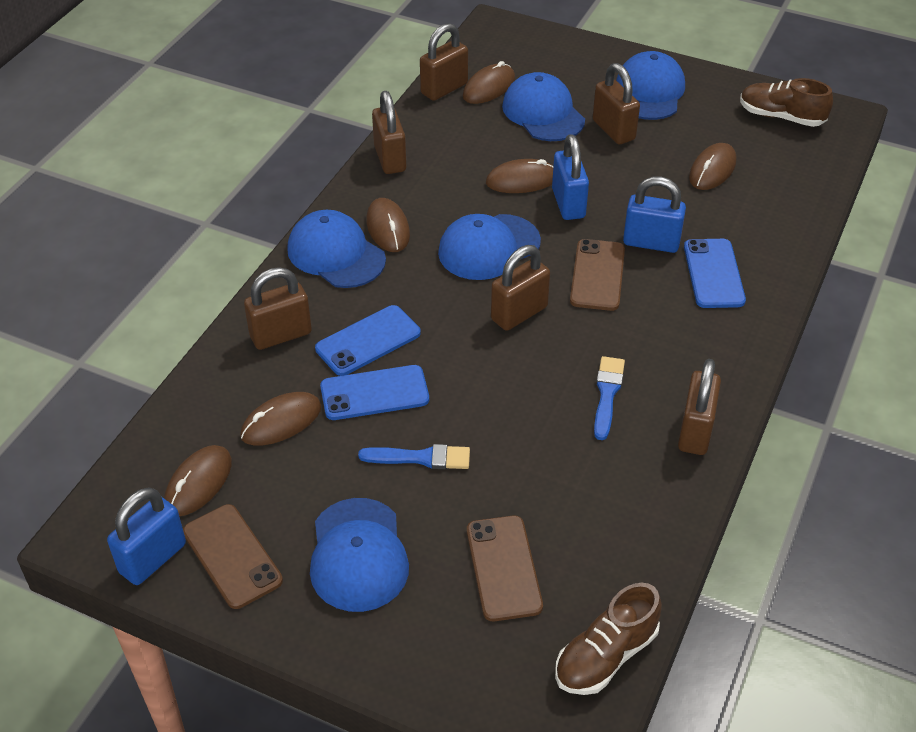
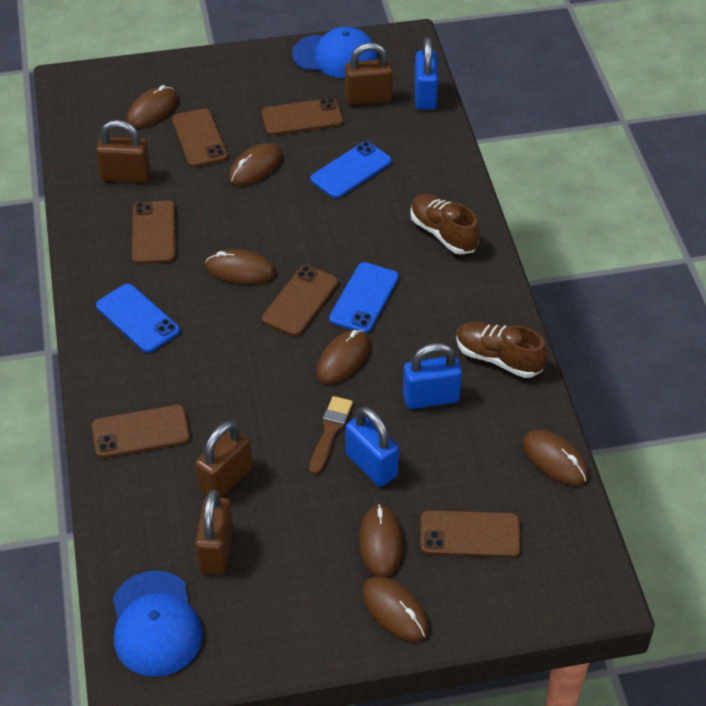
blue brush: [358,444,470,469] [594,356,625,440] = 2 -> none = 0
blue cap: [287,210,386,288] [310,498,409,612] [438,214,541,280] [502,72,585,141] [616,51,685,120] = 5 -> [113,570,203,677] [292,27,377,78] = 2
brown brush: none = 0 -> [309,396,353,475] = 1
brown mouse: [164,445,232,516] [240,392,321,446] [366,198,410,252] [463,61,515,104] [486,159,553,193] [689,143,736,190] = 6 -> [127,85,178,128] [205,249,275,284] [229,143,282,185] [316,330,370,384] [359,504,403,577] [362,577,429,641] [523,430,588,485] = 7
brown padlock: [244,267,312,350] [372,91,406,174] [420,23,468,101] [491,245,550,331] [593,63,640,144] [678,359,721,455] = 6 -> [96,120,151,183] [195,421,252,498] [195,489,233,574] [345,43,393,105] = 4
brown phone: [183,504,283,609] [467,516,543,621] [570,239,625,311] = 3 -> [92,405,190,458] [132,201,175,264] [172,108,228,167] [261,98,343,135] [262,265,338,336] [420,510,521,558] = 6

